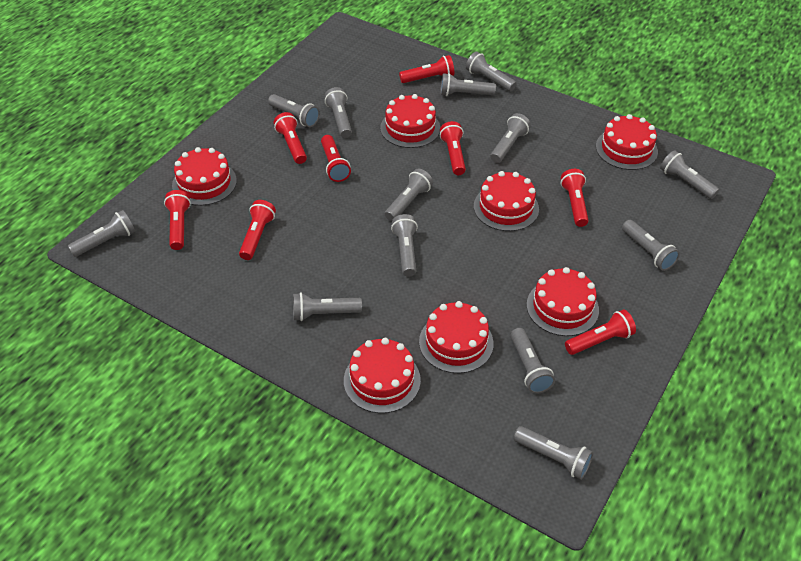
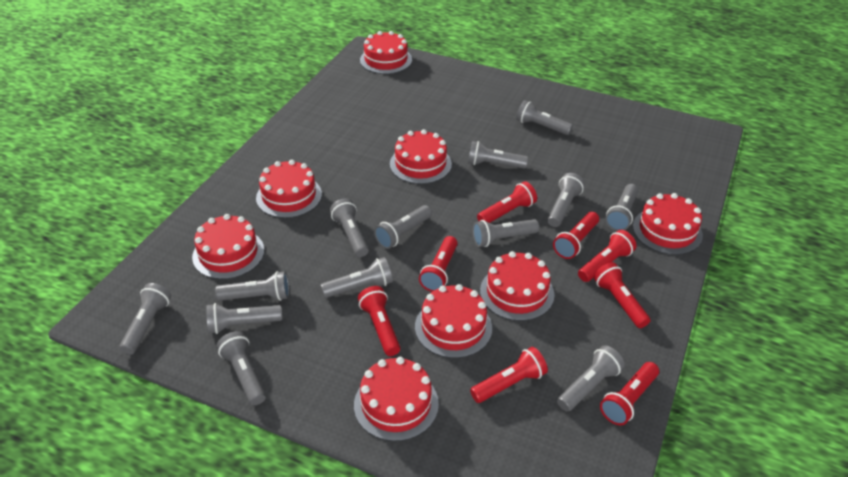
red cake: [172,147,237,206] [344,338,421,413] [380,94,440,148] [419,301,493,373] [474,171,539,231] [527,267,599,336] [596,114,658,170] = 7 -> [192,214,264,279] [256,160,322,218] [354,357,439,441] [360,31,412,74] [390,129,452,184] [415,284,492,358] [480,251,555,321] [633,193,703,255] = 8

